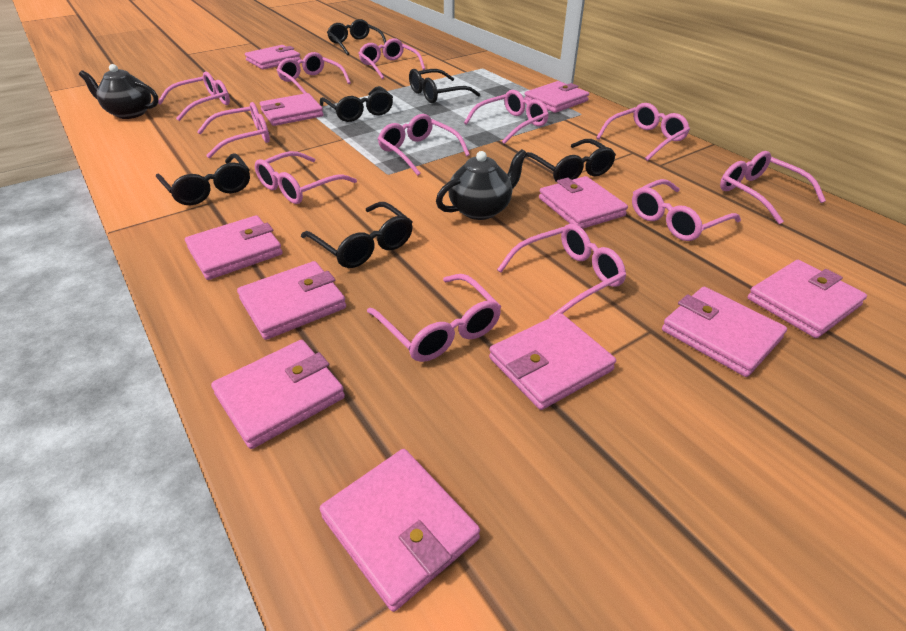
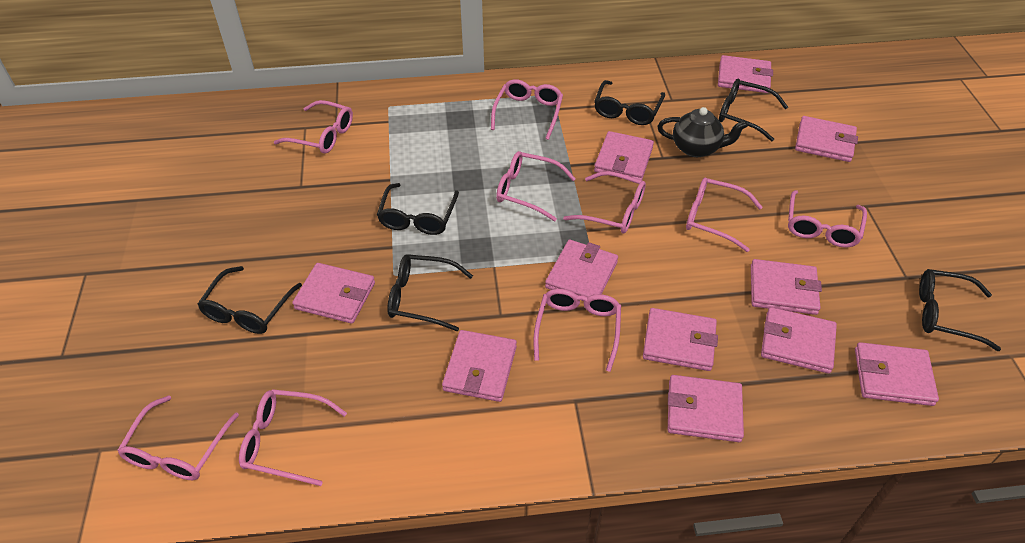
black teapot: [79,64,159,119] [436,149,527,220] = 2 -> [657,107,748,157] = 1
pink glasses: [158,72,230,121] [197,102,270,158] [255,151,357,204] [277,52,351,94] [358,38,425,79] [367,274,501,362] [378,114,470,176] [464,90,549,144] [497,224,626,318] [596,103,690,161] [632,179,741,241] [720,151,826,224] = 12 -> [117,395,239,480] [239,389,347,486] [274,100,353,154] [491,79,563,140] [496,151,576,221] [534,289,621,372] [563,171,646,233] [686,178,763,252] [788,190,867,248] = 9

